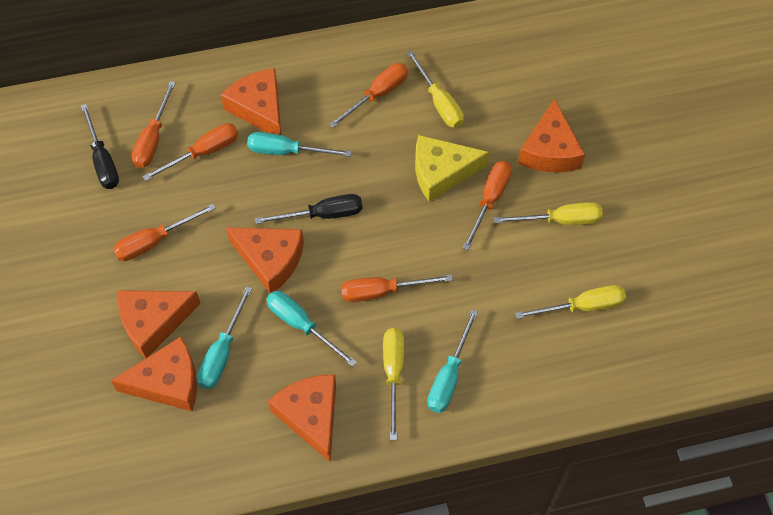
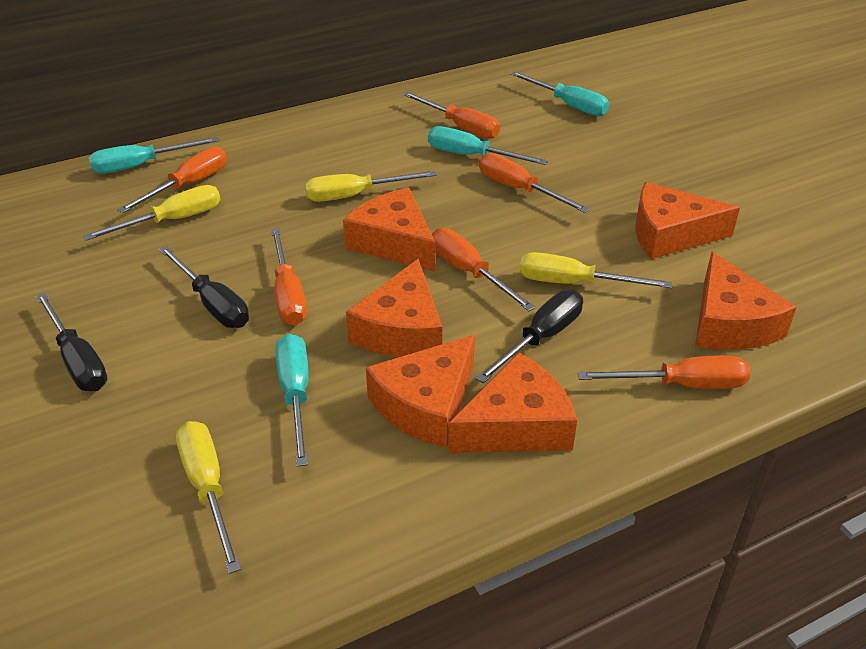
black screwdriver: [81,104,119,189] [255,194,363,224] = 2 -> [36,293,108,391] [159,246,249,328] [476,290,583,383] = 3
yellow cheese: [415,135,489,202] = 1 -> none = 0

